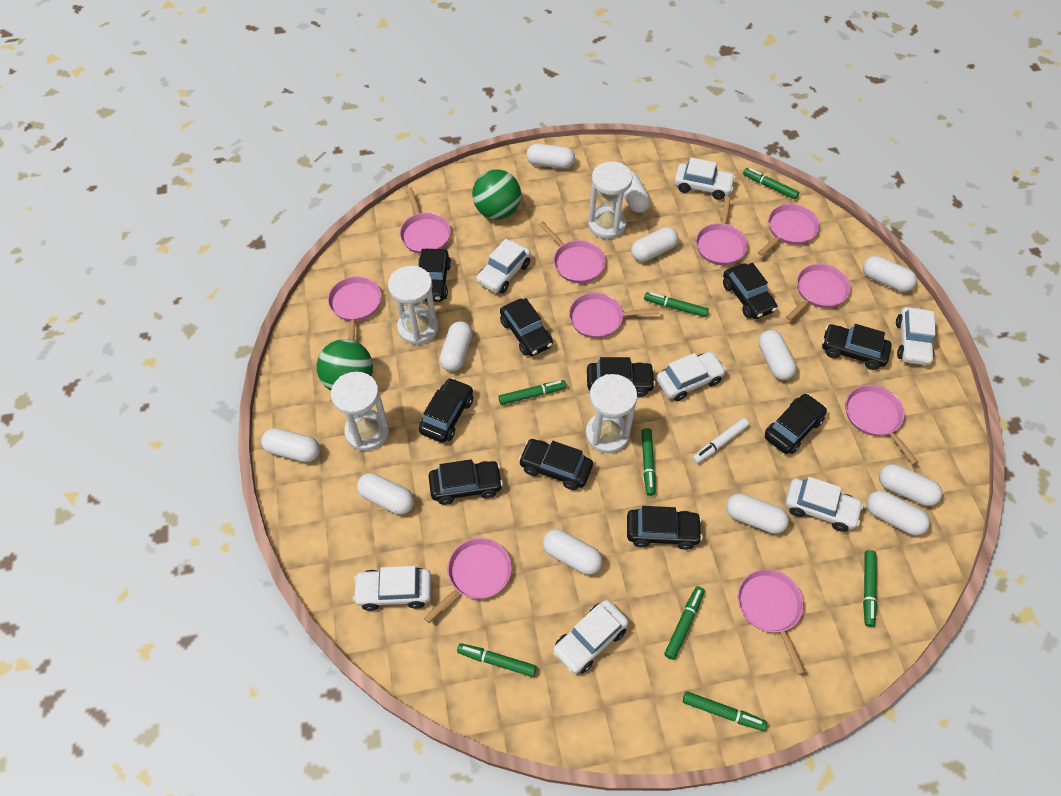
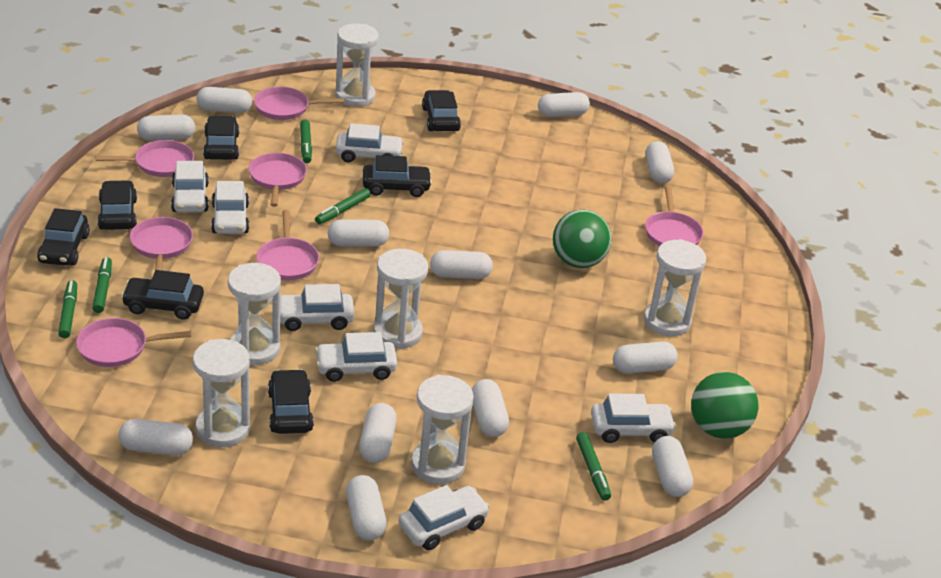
black car: [418,249,451,302] [419,378,473,443] [429,459,503,505] [500,298,553,356] [518,439,593,490] [587,357,656,397] [627,506,703,550] [723,263,777,319] [765,393,827,454] [822,324,892,370] = 10 -> [37,208,90,266] [98,180,137,230] [121,270,204,320] [203,116,239,160] [268,369,314,434] [363,155,432,197] [422,90,461,131] = 7
green marker: [457,643,537,677] [498,380,566,405] [641,428,656,496] [644,292,709,317] [664,586,705,660] [683,691,767,731] [743,168,799,199] [863,550,877,627] = 8 -> [58,280,77,338] [92,257,112,313] [300,120,312,163] [315,188,371,224] [576,432,611,501] = 5
pink pan: [328,276,382,341] [400,188,451,254] [424,538,512,623] [539,221,606,283] [569,292,659,338] [696,196,748,265] [738,569,805,675] [758,204,820,256] [786,264,851,321] [846,385,919,465] = 10 -> [76,318,191,367] [96,140,194,177] [130,217,193,271] [249,153,307,207] [254,87,344,120] [256,210,319,280] [645,186,704,246] = 7
white hourglass: [331,372,389,451] [388,266,439,345] [586,374,637,453] [588,161,633,239] = 4 -> [193,339,250,447] [228,263,281,365] [335,23,379,107] [373,249,428,349] [411,375,474,484] [644,239,706,336] = 6
white marker: [692,418,749,464] = 1 -> none = 0

